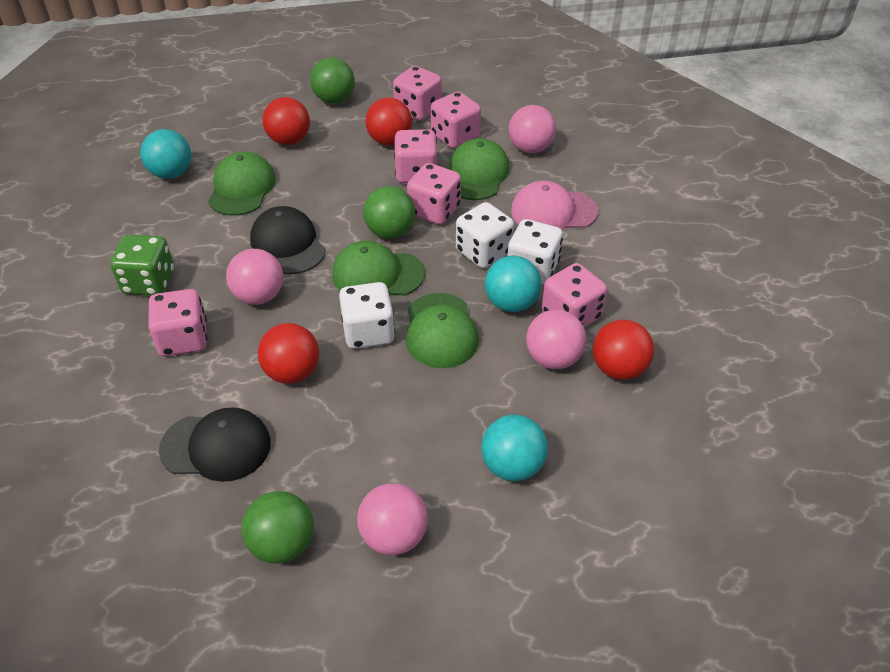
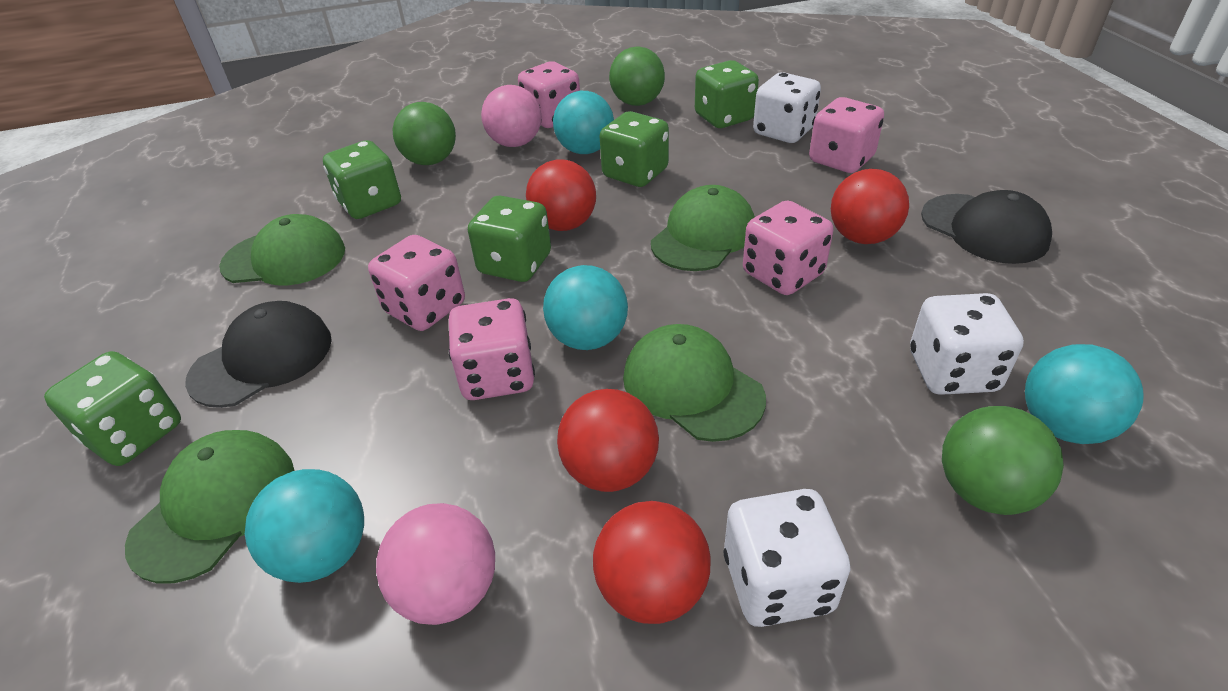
green dice: [111,235,174,296] = 1 -> [44,351,181,466] [323,140,401,219] [468,195,551,282] [600,111,669,187] [695,60,759,128] = 5
pink ball: [226,249,283,305] [357,483,428,555] [509,105,556,153] [526,310,587,369] = 4 -> [376,503,495,625] [481,85,542,147] = 2
pink cap: [511,181,598,230] = 1 -> none = 0
pink dice: [148,289,207,356] [393,66,442,121] [394,129,437,183] [407,163,461,225] [431,91,481,148] [542,263,607,327] = 6 -> [368,235,465,331] [449,298,535,400] [518,61,580,128] [743,201,833,295] [809,97,884,173] = 5
turquoise ball: [140,129,191,179] [481,415,548,481] [485,256,541,312] = 3 -> [245,469,364,583] [543,265,628,350] [553,91,614,154] [1025,344,1144,444] = 4

